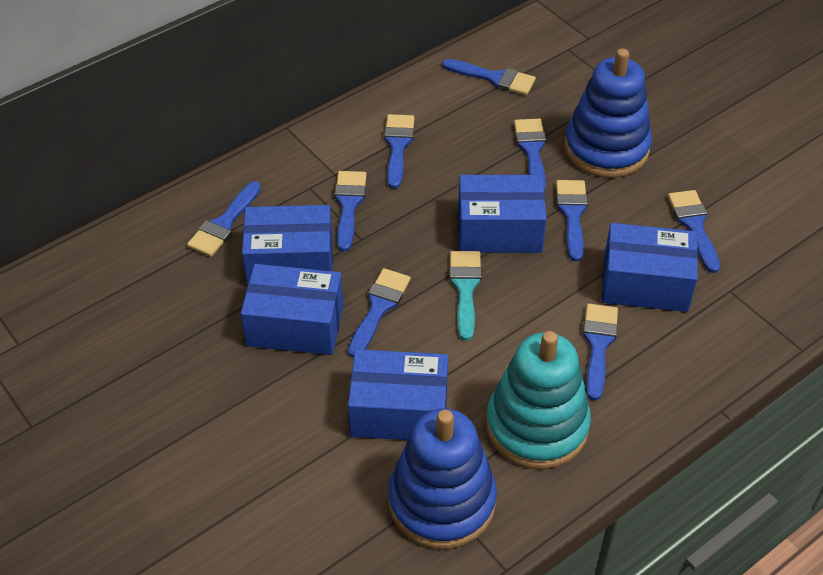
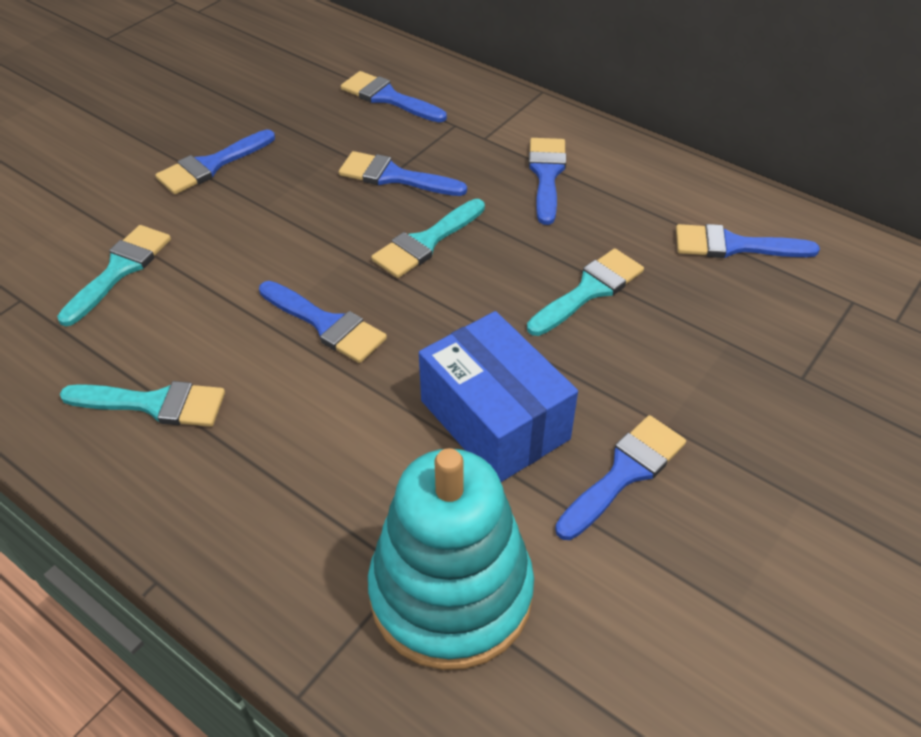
blue box: [241,264,343,355] [242,205,333,286] [348,349,448,440] [458,175,547,253] [602,223,698,312] = 5 -> [419,311,578,482] = 1
blue brush: [187,181,261,257] [335,171,367,251] [348,268,411,358] [384,114,415,189] [442,59,536,95] [514,119,546,191] [556,180,588,261] [583,304,618,400] [668,190,720,273] = 9 -> [156,129,275,194] [259,281,387,363] [339,151,467,196] [341,71,447,123] [528,138,566,225] [555,415,686,540] [676,224,820,258] = 7
blue stacking toy: [388,408,497,549] [565,48,652,178] = 2 -> none = 0
turquoise brush: [449,251,482,341] = 1 -> [57,225,171,326] [60,381,225,427] [371,199,485,278] [527,249,644,336] = 4

